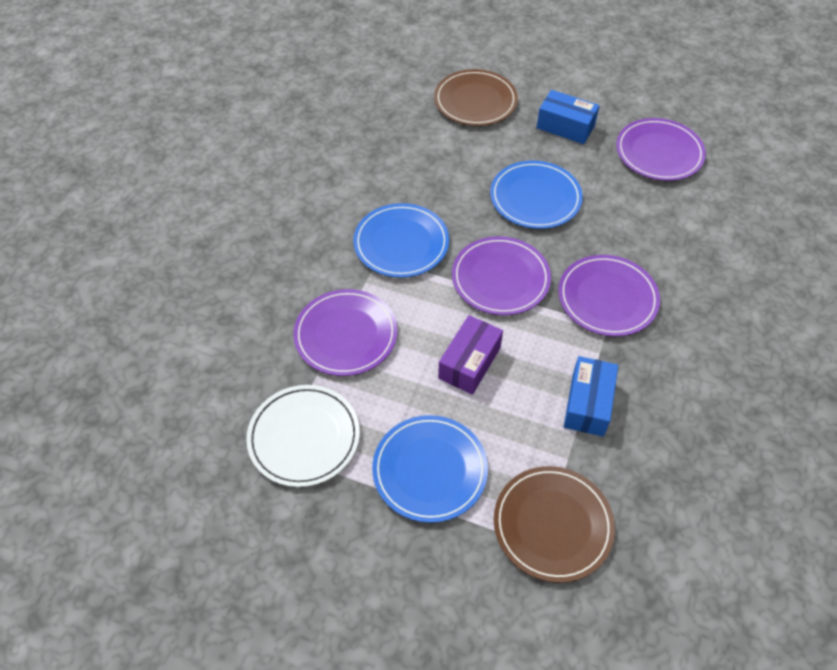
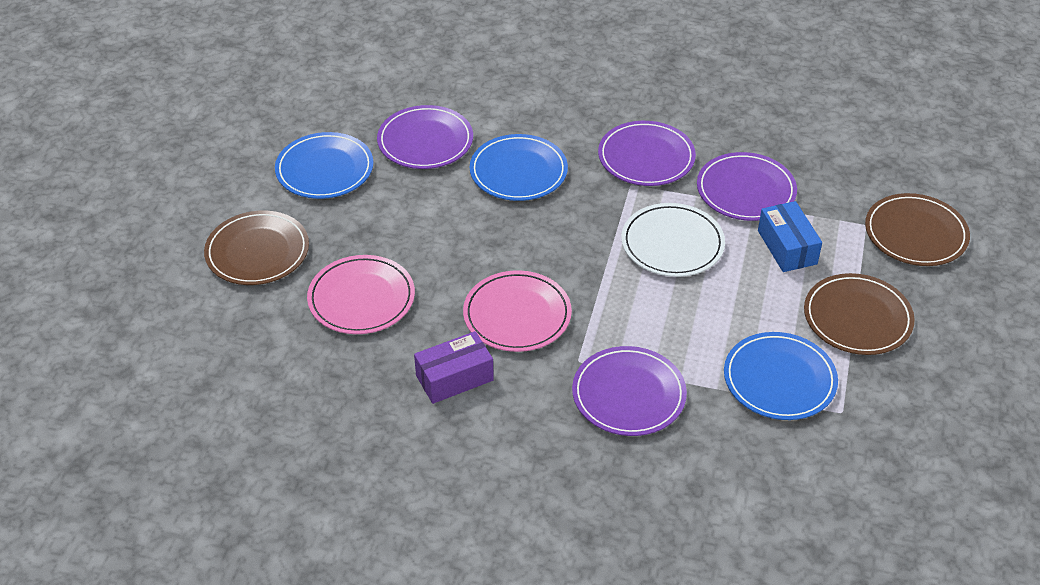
blue box: [536,90,600,144] [564,356,618,437] = 2 -> [758,201,822,272] = 1
brown plate: [434,69,518,126] [494,466,615,583] = 2 -> [204,211,309,285] [804,273,915,355] [865,193,970,266] = 3
pink plate: none = 0 -> [307,255,415,334] [463,270,572,352] = 2

